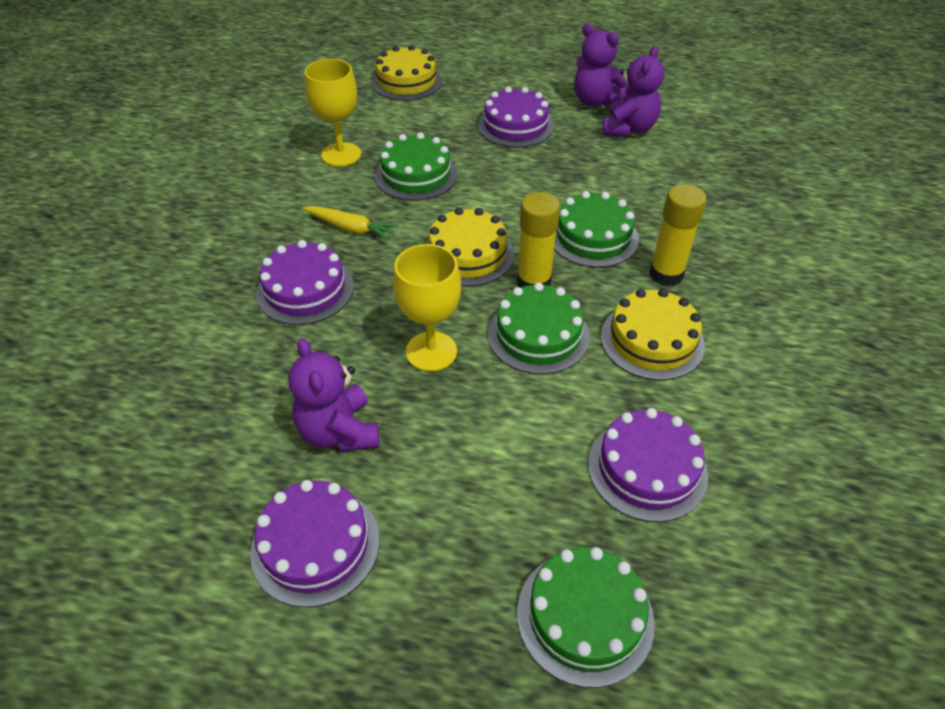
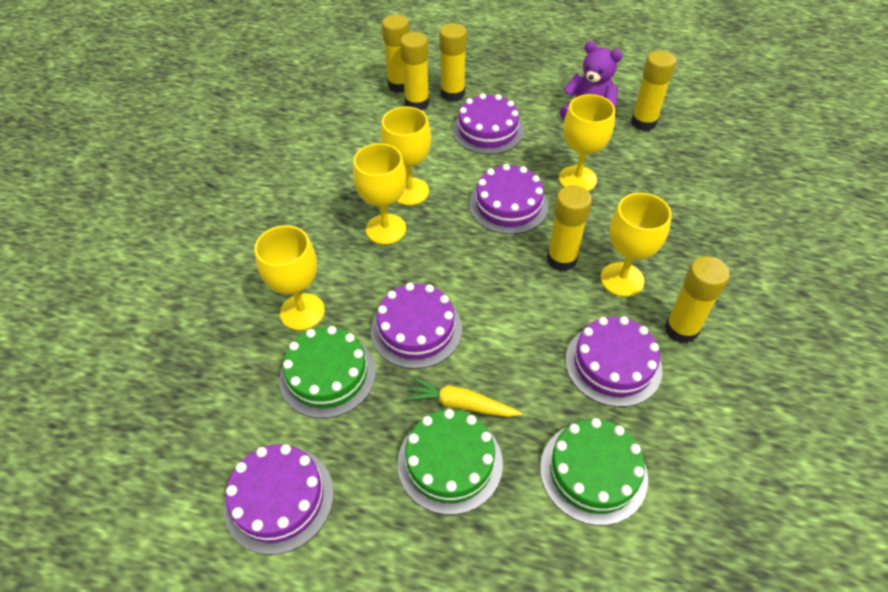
green cake: [375,132,457,200] [488,282,590,375] [517,547,655,688] [554,191,639,267] = 4 -> [279,326,376,418] [398,409,503,515] [540,418,648,526] = 3
purple cake: [250,480,380,608] [256,240,354,325] [478,87,554,148] [588,408,708,522] = 4 -> [224,444,334,555] [371,283,462,369] [452,93,524,154] [469,164,549,234] [565,316,662,407] = 5
purple teddy bear: [288,338,380,452] [574,24,628,107] [603,46,664,137] = 3 -> [560,41,623,120] = 1
yellow cake: [371,45,442,101] [425,208,514,286] [601,289,705,380] = 3 -> none = 0
yellow glue stick: [517,192,560,288] [649,184,707,286] = 2 -> [382,15,409,93] [400,32,429,110] [439,23,467,102] [547,185,592,271] [631,50,676,131] [665,256,730,344] = 6
yellow goblet: [305,59,361,167] [393,244,461,371] = 2 -> [254,225,325,330] [353,143,406,244] [381,106,431,205] [559,94,615,191] [601,193,672,297] = 5

